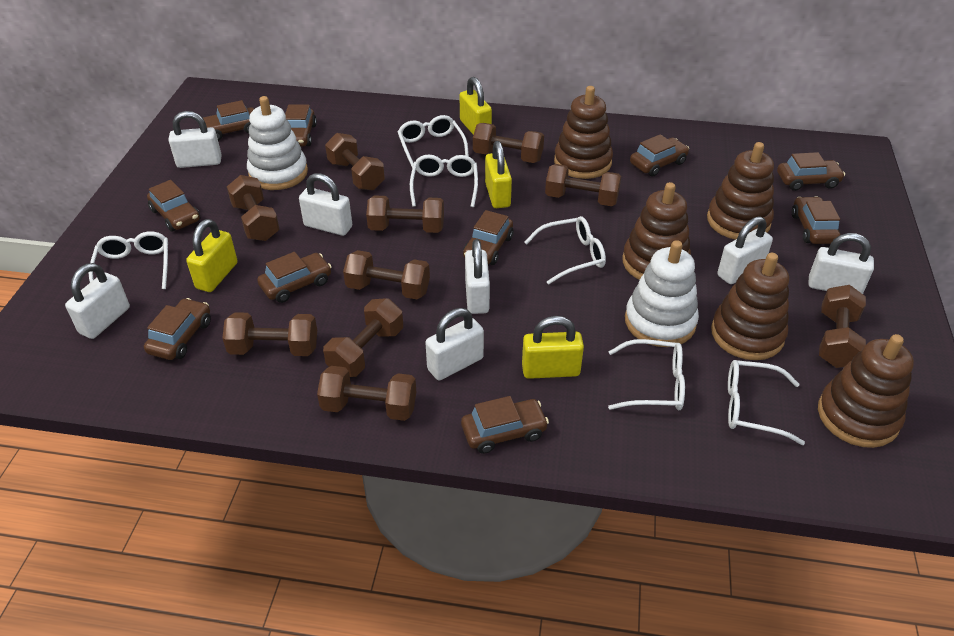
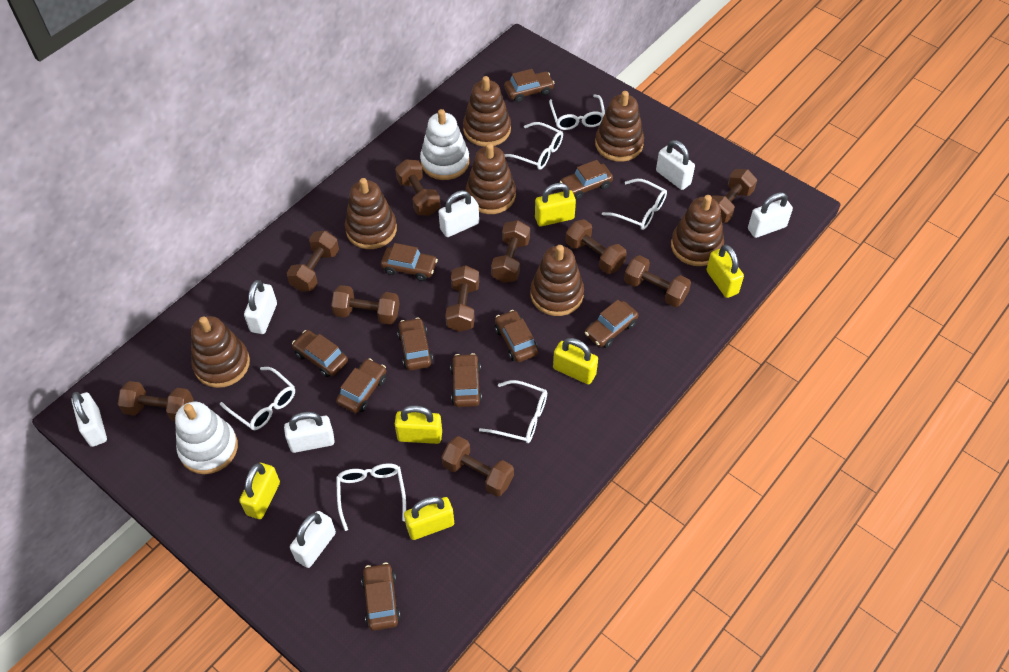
brown stacking toy: [554,86,613,179] [622,182,691,280] [707,142,774,240] [711,253,789,360] [818,334,914,448] = 5 -> [191,316,250,388] [345,178,397,249] [463,76,511,147] [466,143,516,214] [531,245,584,316] [595,91,644,162] [671,195,724,266] = 7
yellow padlock: [186,219,238,292] [459,77,492,135] [485,141,512,208] [522,316,584,379] = 4 -> [239,463,280,519] [395,405,442,444] [404,496,454,540] [535,183,576,227] [553,338,598,385] [706,245,744,298] = 6

